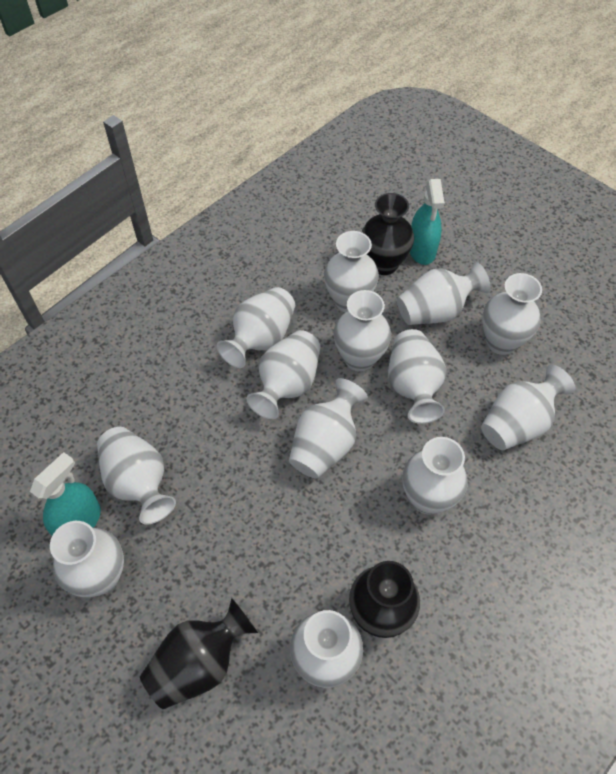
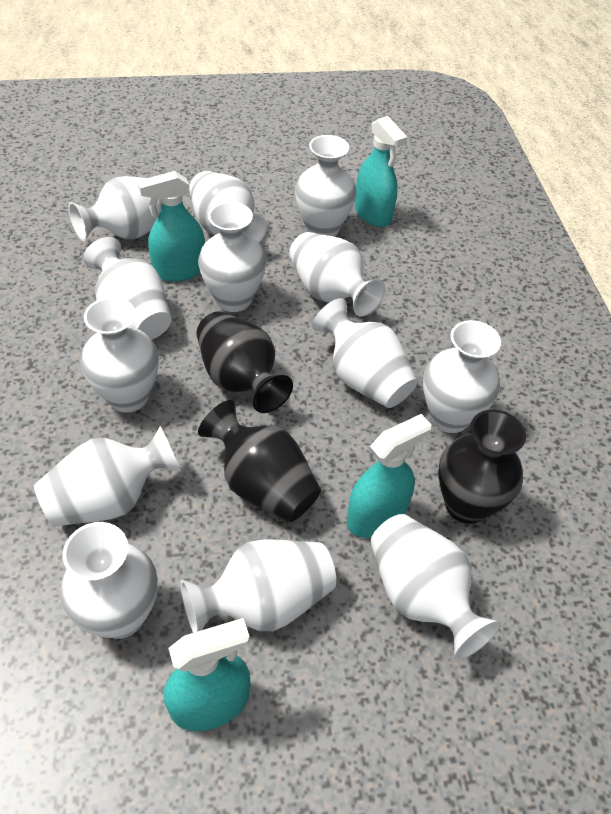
turquoise spray bottle: [30,452,101,535] [410,179,445,265] = 2 -> [138,171,205,282] [164,618,250,731] [347,414,431,538] [355,116,407,227] = 4

